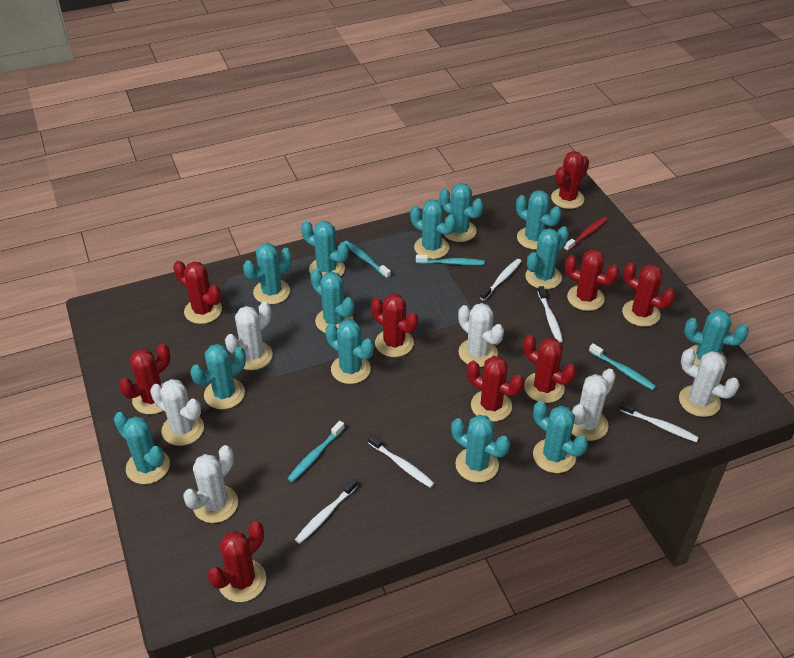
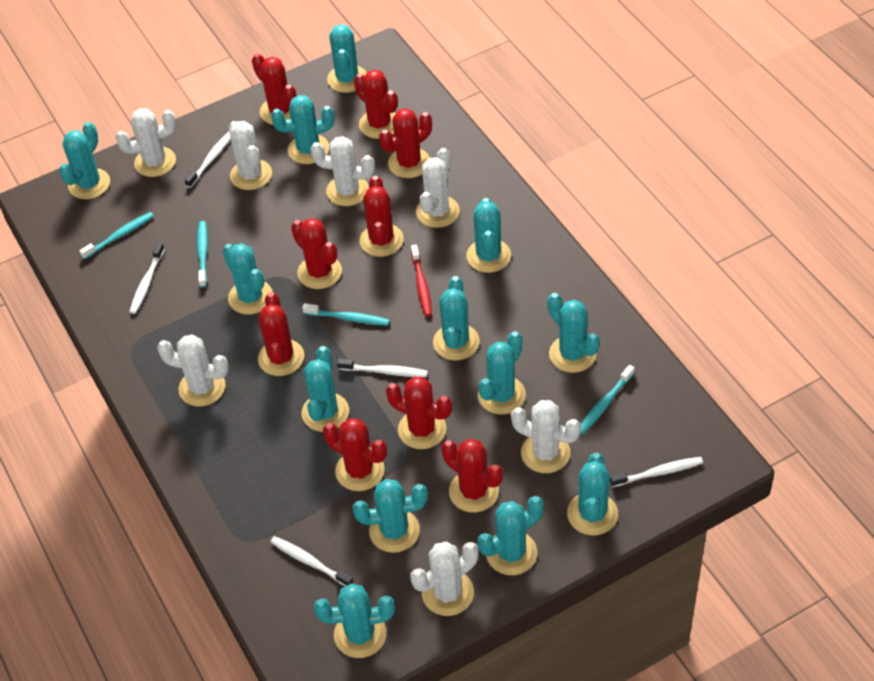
white cactus: [150,379,204,446] [183,445,238,523] [225,302,273,370] [458,303,504,367] [572,369,616,441] [679,349,740,417] = 6 -> [116,108,177,177] [157,335,229,407] [229,121,272,190] [310,136,375,206] [410,541,479,616] [416,148,460,228] [511,400,581,473] = 7

